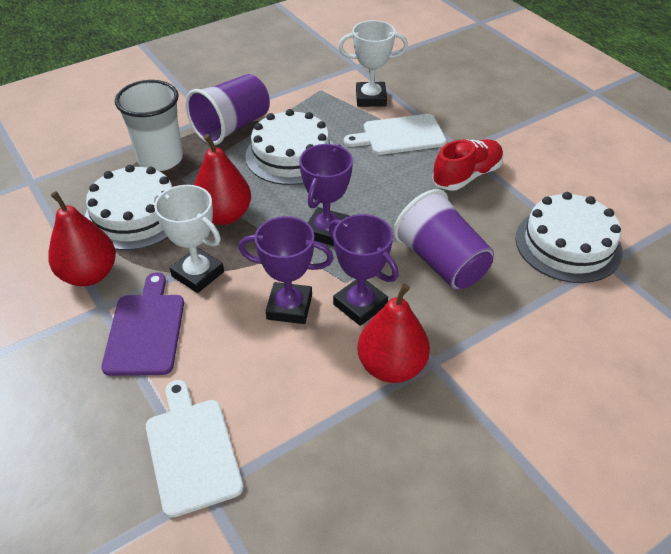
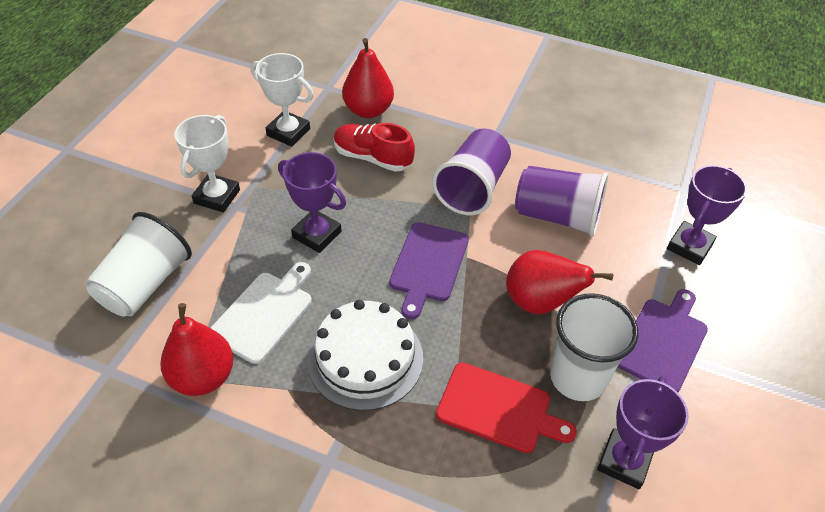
purple cutting board: [101,272,184,376] = 1 -> [389,222,469,319] [618,289,708,392] = 2
red cutting board: none = 0 -> [436,363,577,453] = 1
white cake: [85,165,173,250] [245,109,333,185] [515,192,623,283] = 3 -> [307,300,423,411] = 1
white cup: [115,80,183,171] = 1 -> [85,212,192,317] [550,293,639,401] = 2
white cutting board: [146,380,244,518] [344,114,446,155] = 2 -> [211,262,312,364] = 1

